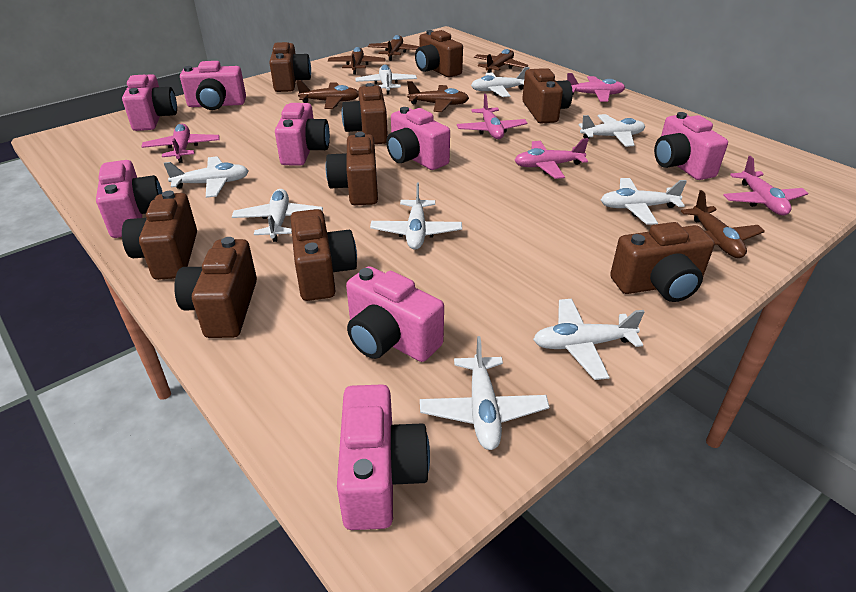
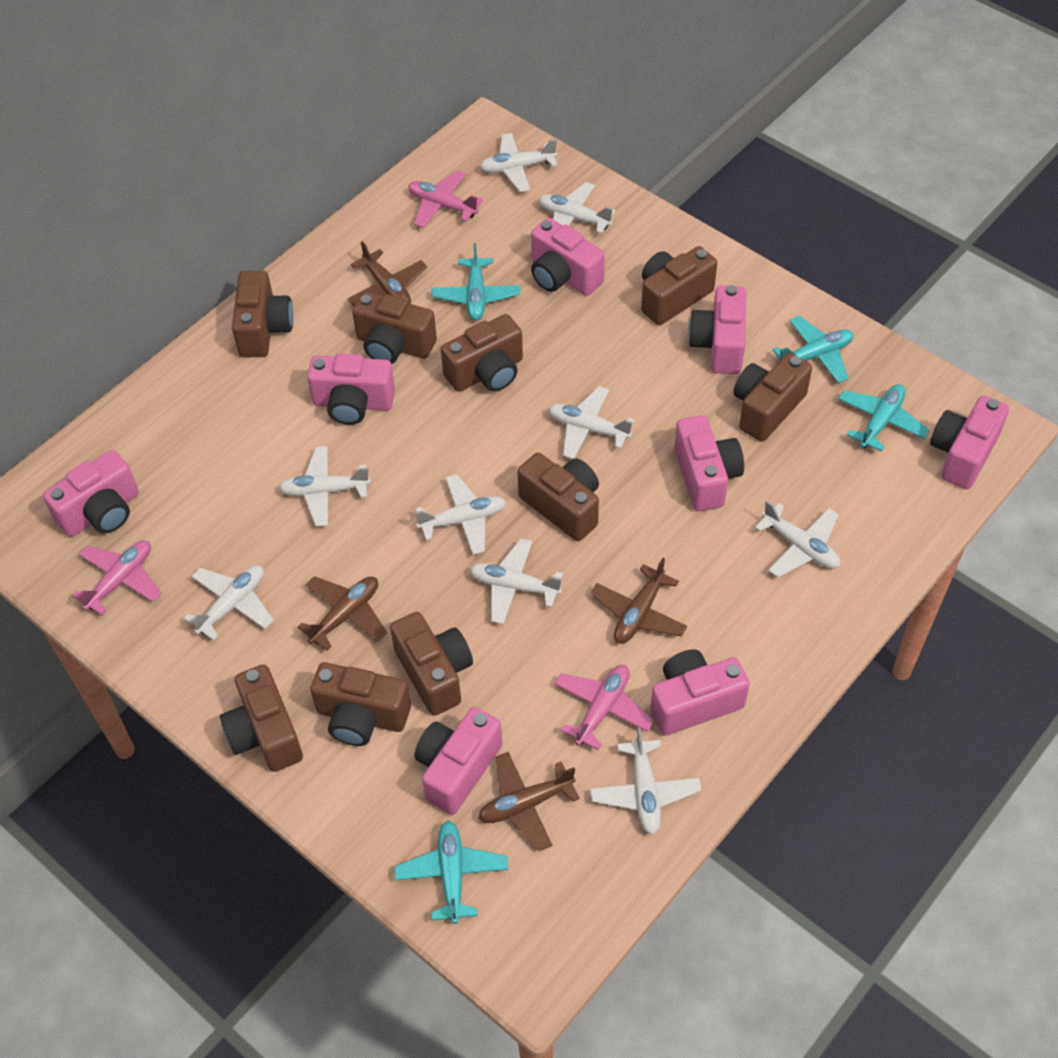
brown plane: [296,80,359,109] [328,47,386,75] [368,35,419,61] [407,81,469,112] [474,49,528,73] [681,190,765,258] = 6 -> [298,576,387,651] [347,241,427,306] [478,752,580,851] [591,558,687,644] = 4
pink plane: [141,124,220,163] [457,94,528,139] [514,138,589,179] [567,73,625,102] [723,156,809,215] = 5 -> [72,540,161,615] [408,170,483,228] [554,665,654,750] = 3
turquoise plane: none = 0 -> [394,821,508,924] [431,243,520,320] [773,316,853,383] [838,384,929,452] = 4

